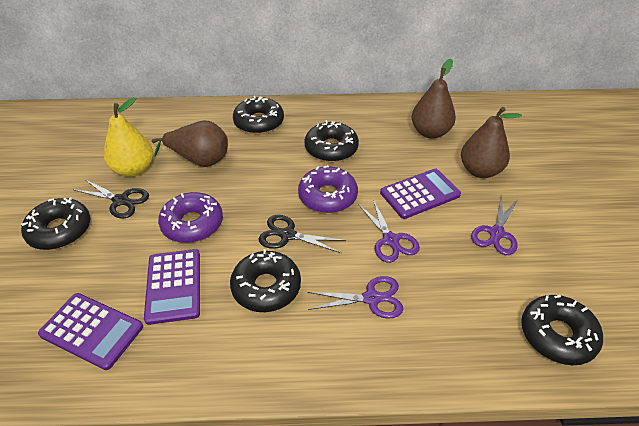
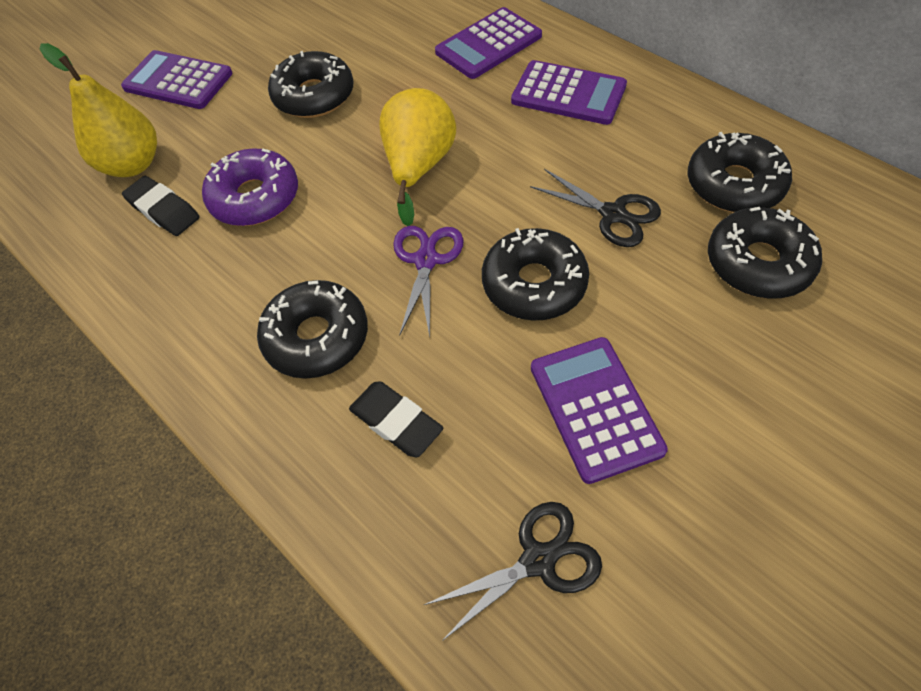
black eraser: none = 0 -> [122,176,200,236] [349,381,443,457] = 2
brown pear: [151,121,228,167] [412,59,456,139] [461,107,522,178] = 3 -> none = 0
purple calculator: [38,293,143,370] [144,249,200,325] [380,169,461,219] = 3 -> [121,50,233,109] [435,7,542,79] [511,60,627,125] [531,337,668,484] = 4
purple donut: [158,192,223,243] [298,165,358,213] = 2 -> [202,148,298,226] = 1
purple scissors: [307,276,403,319] [358,199,420,263] [471,194,519,255] = 3 -> [393,226,463,336] = 1
yellow pear: [104,97,153,177] = 1 -> [39,43,157,177] [379,88,456,226] = 2

